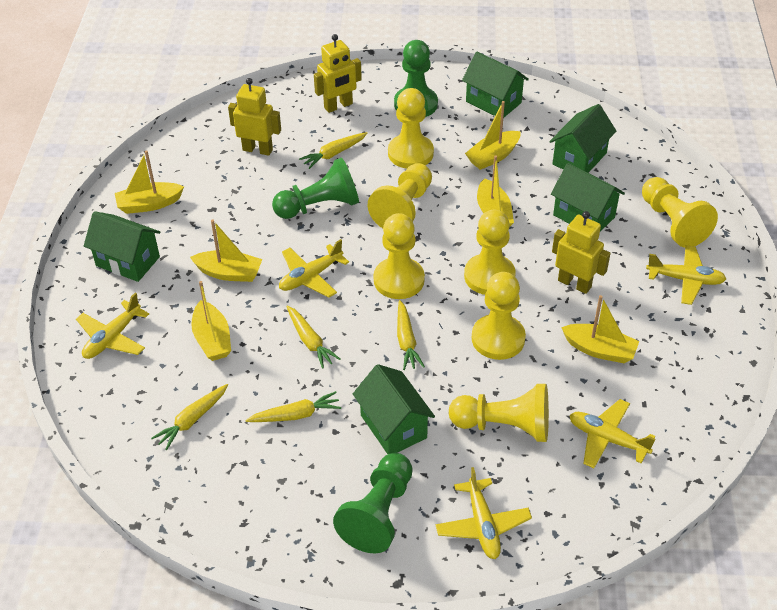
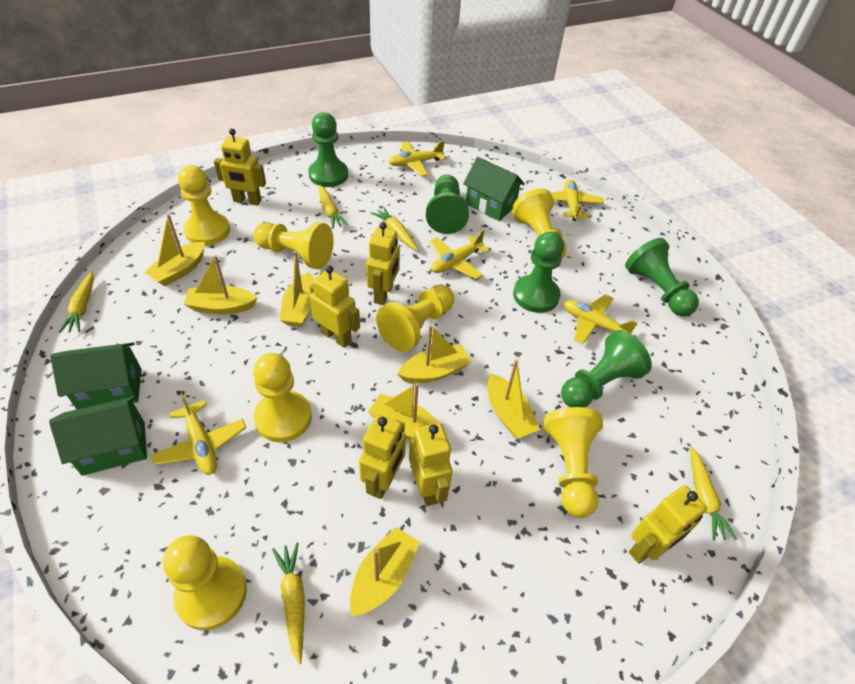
green house: [84,211,160,282] [353,364,435,454] [462,52,529,118] [549,104,616,173] [551,163,625,232] = 5 -> [49,396,147,476] [50,342,141,409] [463,157,525,221] = 3
green pawn: [272,158,359,219] [333,453,413,553] [394,40,438,117] = 3 -> [308,112,348,187] [426,174,469,234] [513,232,564,313] [561,330,652,408] [625,238,699,316] = 5
yellow boat: [115,150,184,214] [190,220,262,282] [191,281,231,361] [465,101,521,170] [477,156,514,226] [561,295,639,363] = 6 -> [144,214,205,286] [184,255,257,314] [280,251,314,327] [350,527,420,616] [368,383,439,439] [397,325,471,383] [488,359,540,439] = 7
yellow robot: [228,78,281,156] [314,34,362,113] [552,211,611,294] = 3 -> [214,128,266,205] [310,265,360,348] [359,415,406,499] [366,222,400,305] [409,423,453,506] [629,485,707,564] = 6

